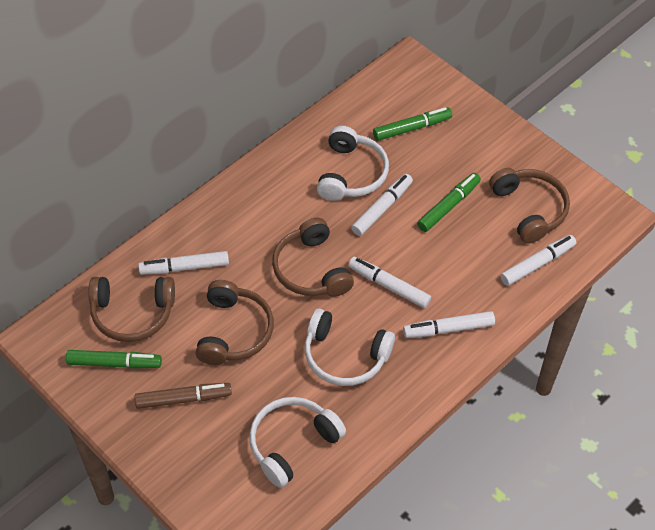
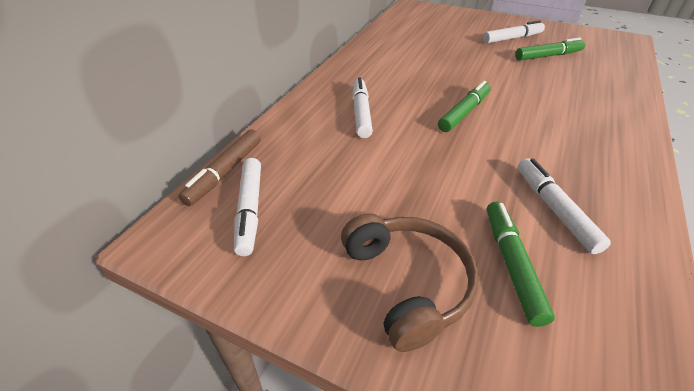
brown headphones: [88,277,175,342] [196,280,274,365] [272,218,354,297] [489,168,570,243] = 4 -> [341,213,479,352] = 1
white headphones: [249,397,346,488] [305,309,395,386] [317,126,389,201] = 3 -> none = 0
white marker: [138,251,229,275] [348,257,431,308] [351,174,413,236] [403,311,495,338] [500,235,576,286] = 5 -> [234,158,261,256] [353,77,373,138] [483,20,545,44] [518,158,611,254] = 4

